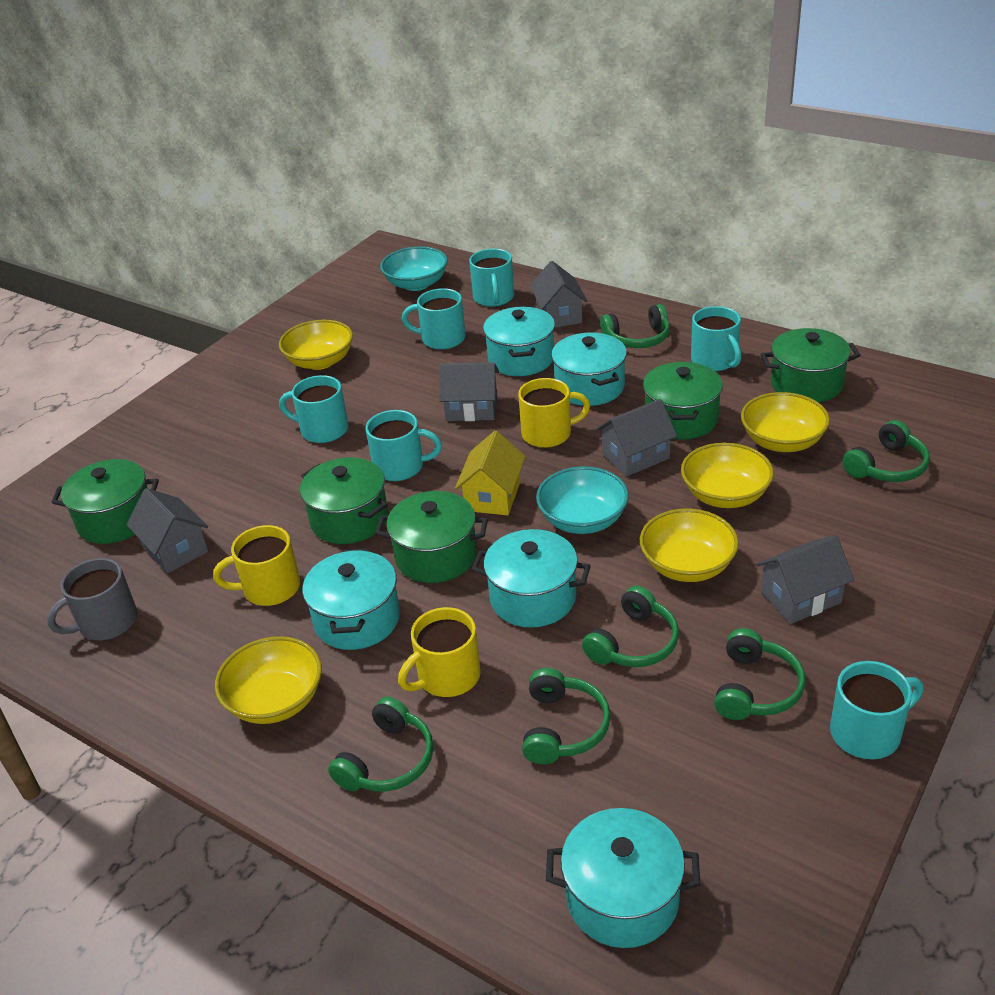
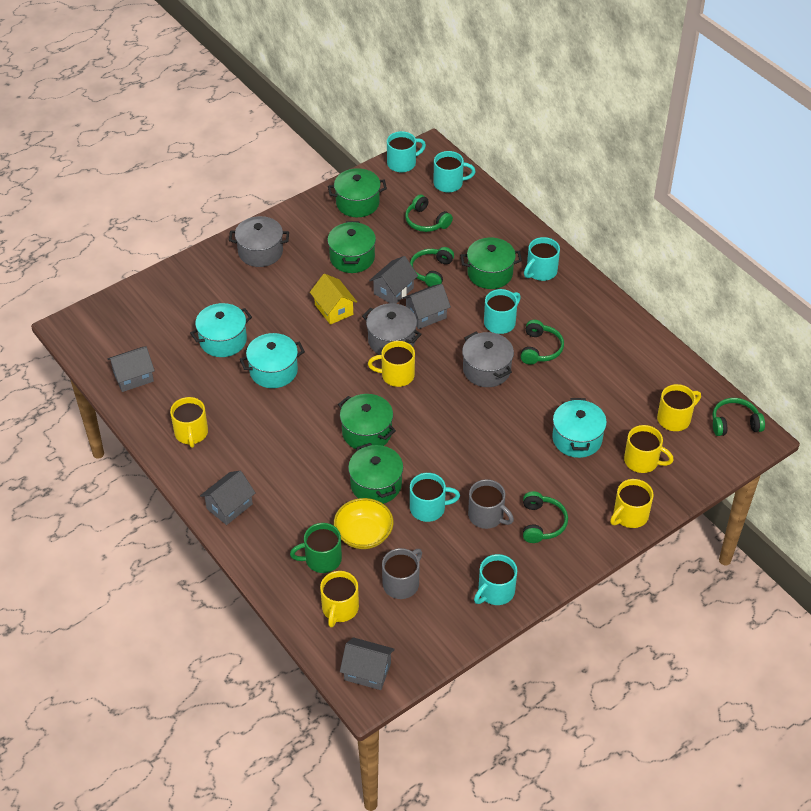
green headphones: [328,697,434,792] [522,668,611,764] [582,586,679,667] [600,304,670,348] [714,628,806,720] [842,420,930,482] = 6 -> [405,194,453,232] [410,247,454,287] [521,320,564,365] [523,491,568,543] [712,398,765,436] = 5
green mug: none = 0 -> [290,523,342,573] = 1
grey mug: [47,558,137,640] = 1 -> [382,548,422,599] [468,479,514,529] = 2
grey pot: none = 0 -> [229,216,289,267] [362,303,421,355] [462,332,514,387] = 3
turquoise bowl: [380,246,448,291] [536,466,629,534] = 2 -> none = 0
turquoise pot: [302,548,400,650] [472,529,591,628] [483,307,555,376] [546,808,700,948] [551,333,627,406] = 5 -> [190,303,252,357] [240,333,305,388] [552,398,607,458] = 3
yellow bowl: [215,636,322,724] [279,320,353,370] [640,509,739,582] [681,443,774,508] [741,392,830,452] = 5 -> [334,498,393,549] = 1
yellow mug: [213,525,300,606] [398,607,481,697] [518,378,590,448] = 3 -> [170,397,208,448] [320,571,359,628] [368,341,415,387] [610,479,654,528] [624,425,674,473] [657,384,701,431] = 6

